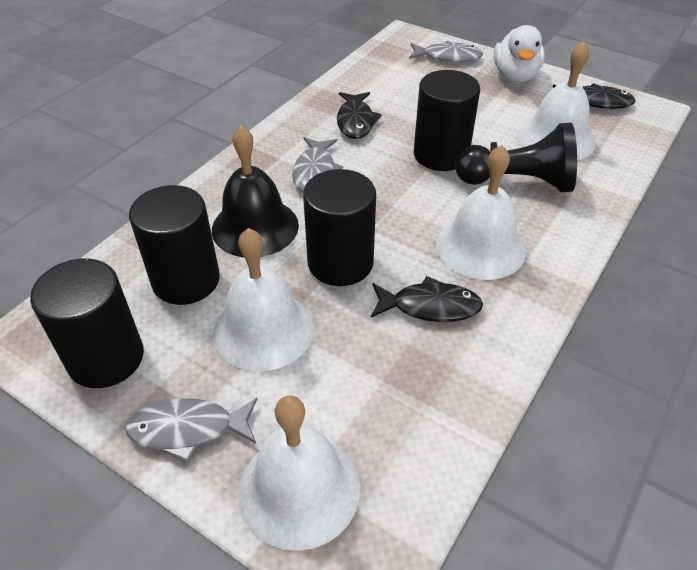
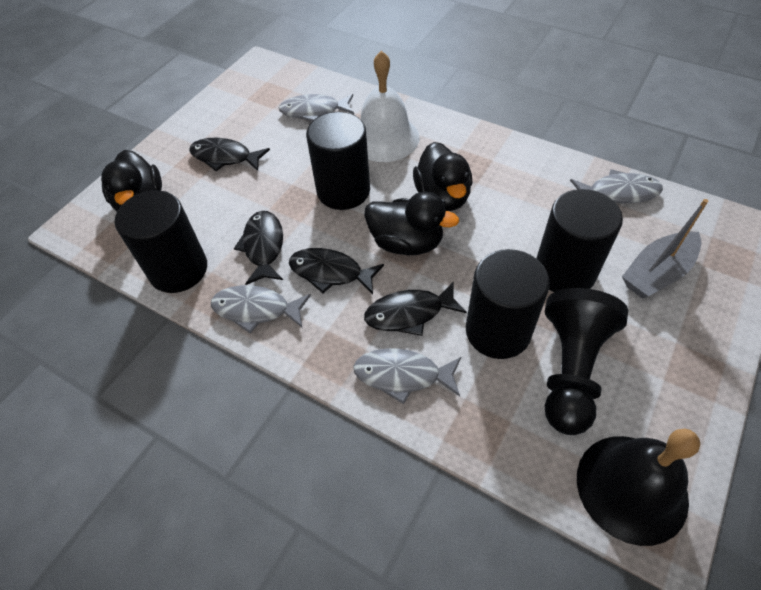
black duck: none = 0 -> [101,150,162,211] [364,191,459,255] [413,142,473,211] = 3
black fish: [337,92,382,139] [371,276,483,322] [553,83,636,109] = 3 -> [189,138,270,171] [234,211,283,285] [289,248,384,294] [364,281,467,336] = 4
grey boat: none = 0 -> [622,199,708,299] = 1
grey fish: [126,398,257,463] [292,137,343,192] [409,41,483,62] = 3 -> [211,285,311,333] [279,94,354,122] [353,349,461,404] [570,169,663,203] = 4
white bell: [213,228,314,371] [238,395,360,551] [436,145,526,280] [518,41,595,160] = 4 -> [361,50,419,162] = 1
white duck: [494,25,545,82] = 1 -> none = 0

